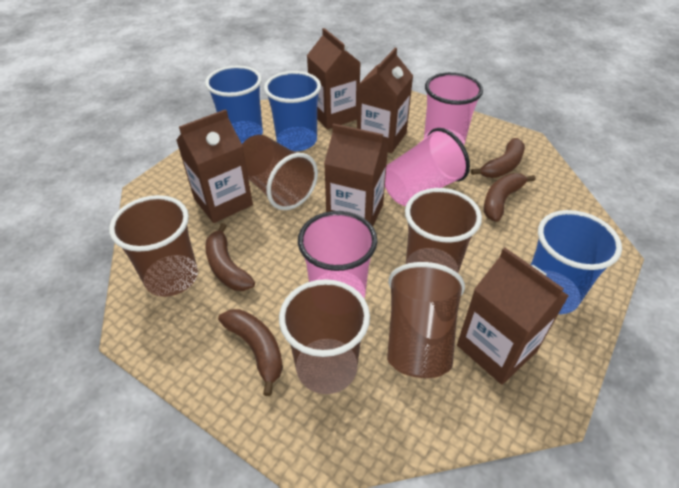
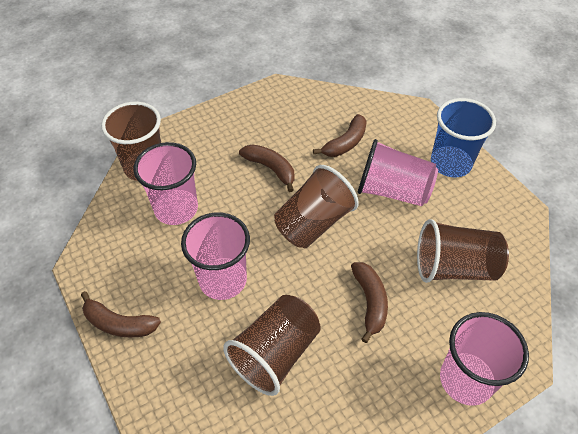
blue cup: [205,65,263,143] [264,71,321,151] [531,210,622,314] = 3 -> [431,98,496,177] = 1
brown carton: [176,109,253,223] [307,28,361,129] [324,123,388,226] [357,48,413,153] [457,248,569,385] = 5 -> none = 0
brown cup: [109,195,198,297] [242,135,318,210] [279,279,370,394] [387,262,465,378] [405,188,482,273] = 5 -> [101,102,161,181] [223,295,321,396] [274,165,359,248] [417,219,509,283] = 4
pink cup: [298,211,378,299] [385,128,470,206] [424,72,483,145] = 3 -> [133,142,198,225] [181,212,250,300] [358,139,438,206] [440,312,529,406] = 4

